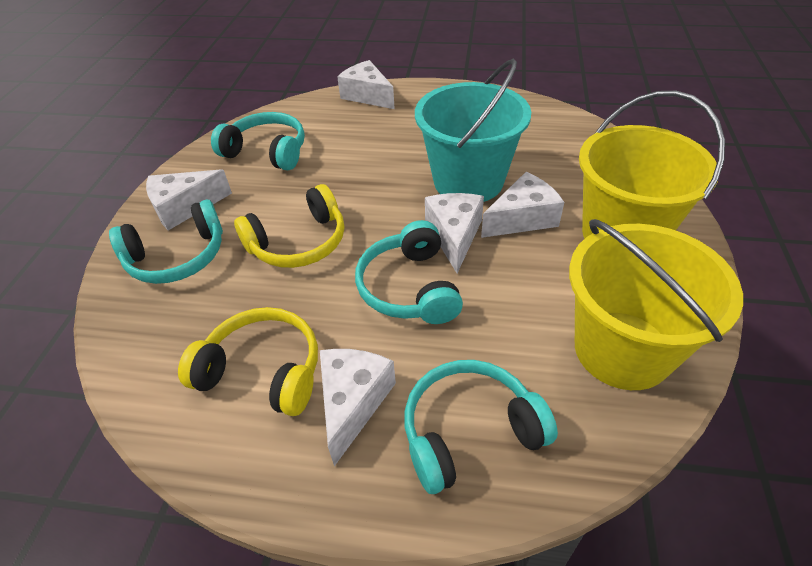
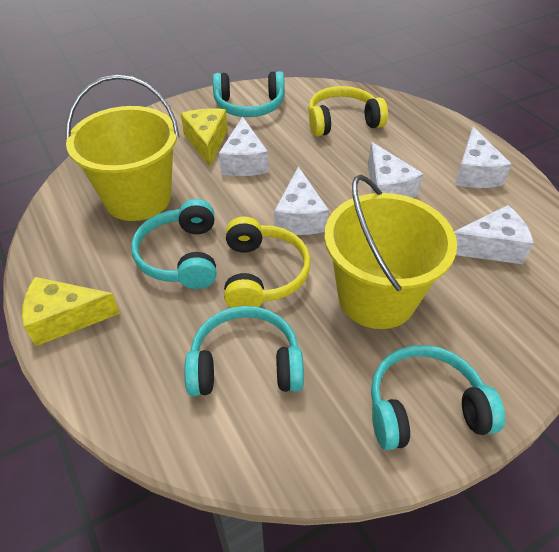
turquoise bucket: [415,59,531,202] = 1 -> none = 0
yellow cheese: none = 0 -> [22,277,120,346] [181,108,228,167] = 2

